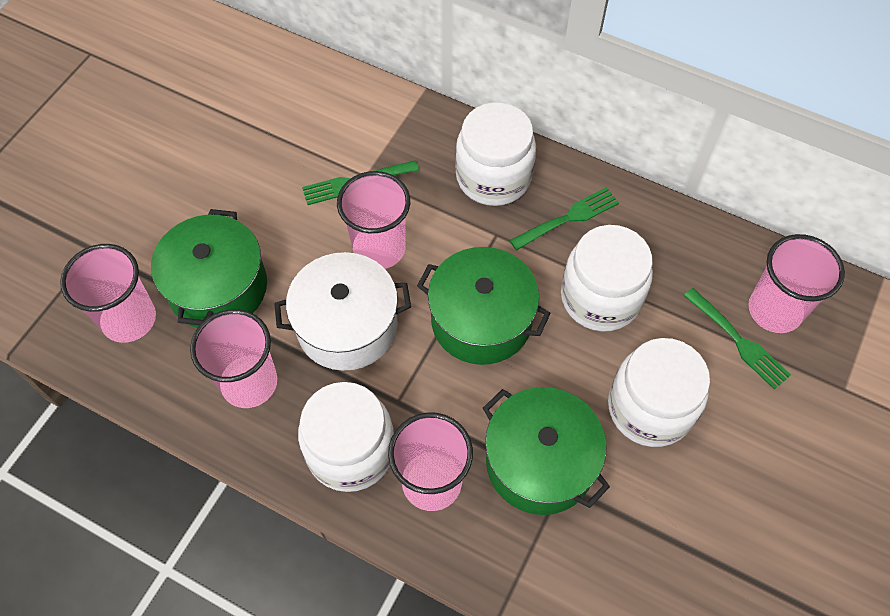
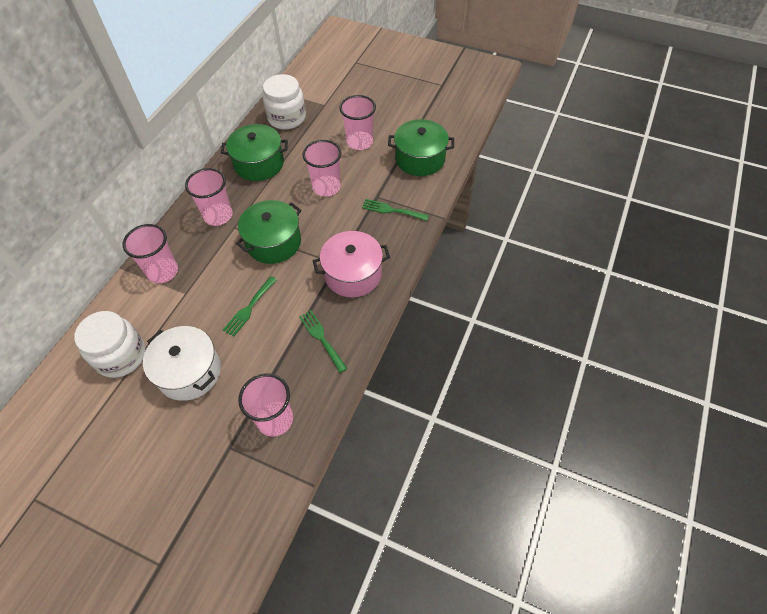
pink pot: none = 0 -> [313,231,390,297] = 1
white jar: [298,382,394,492] [455,102,536,206] [561,225,653,332] [608,338,710,447] = 4 -> [74,311,146,378] [263,74,306,130] = 2

